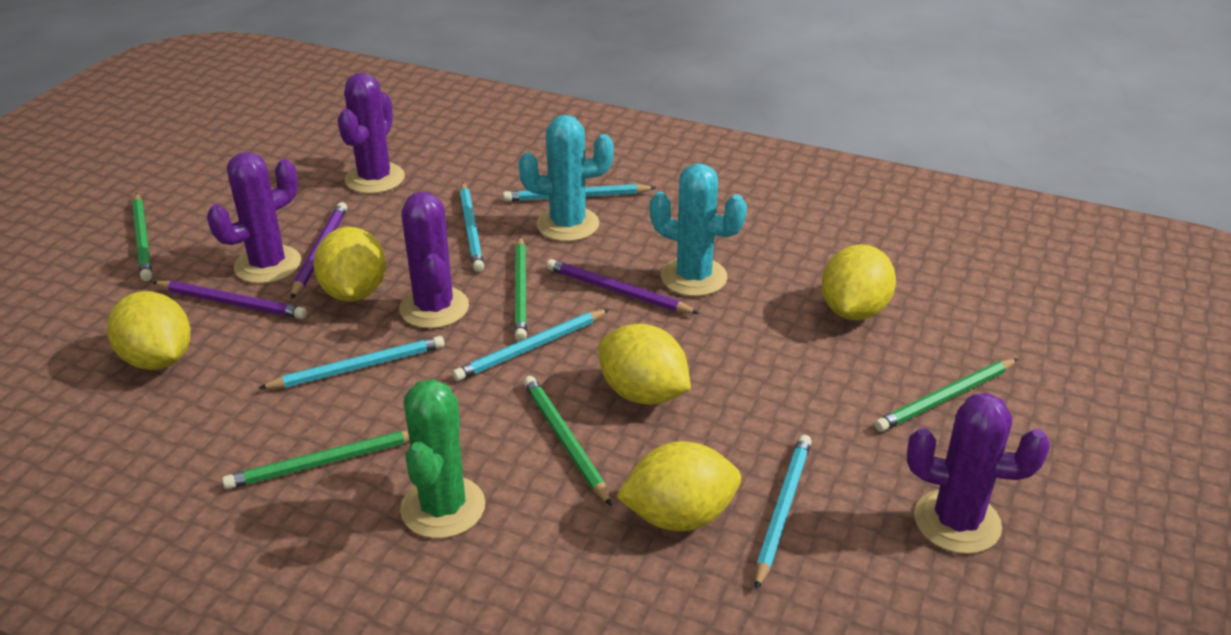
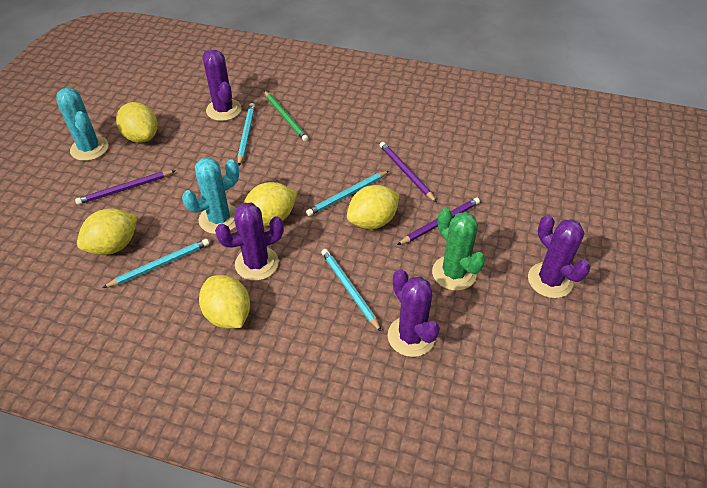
green pencil: [132,193,152,281] [222,431,410,489] [514,236,527,341] [523,376,612,506] [874,359,1018,432] = 5 -> [264,91,309,142] = 1
turquoise pencil: [258,336,445,389] [452,309,609,381] [460,182,484,272] [503,184,656,202] [755,435,812,590] = 5 -> [103,239,209,288] [238,103,255,166] [306,171,389,216] [321,249,381,332] = 4

